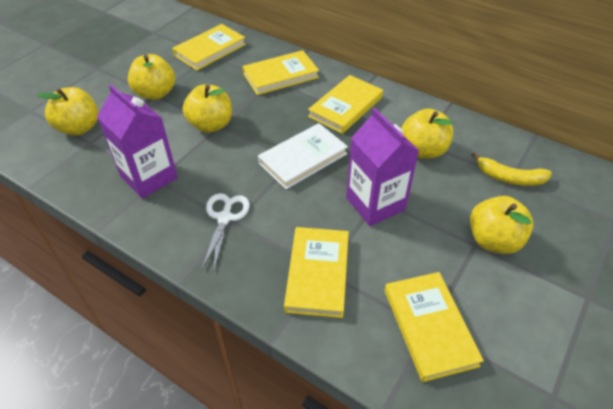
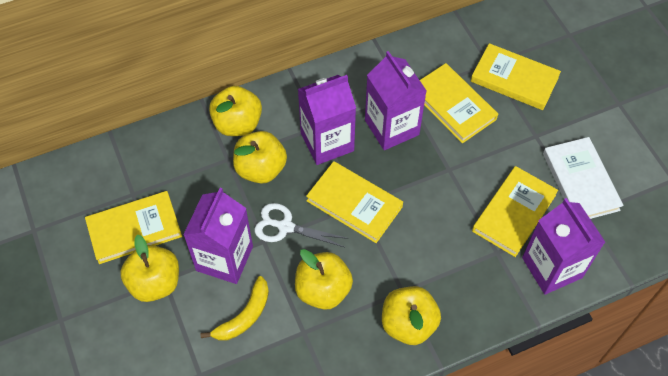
purple carton: [97,84,178,199] [346,108,419,226] = 2 -> [183,188,253,284] [298,75,356,165] [365,51,427,150] [522,198,605,295] = 4

